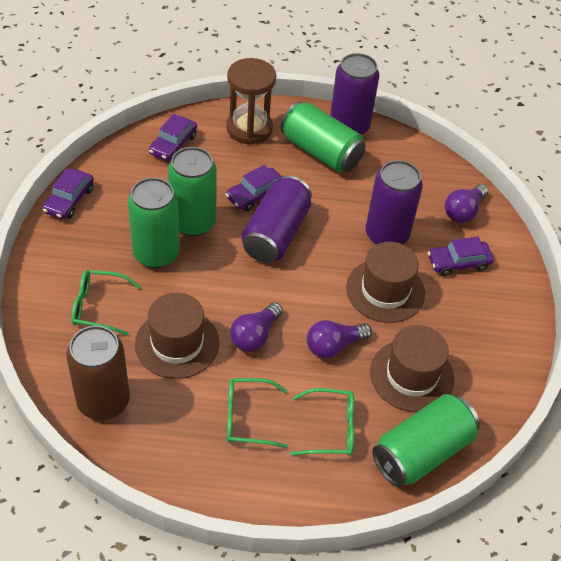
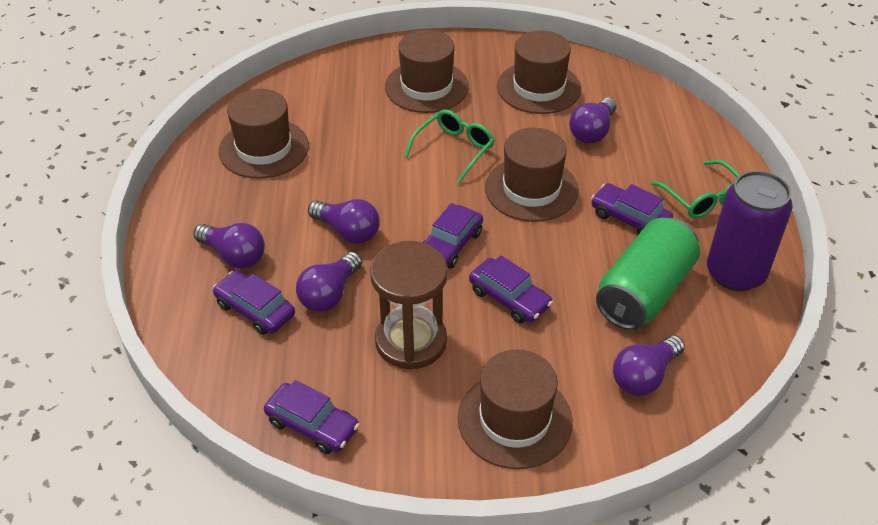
brown can: [66,326,130,420] = 1 -> none = 0
brown hat: [135,293,219,379] [346,242,425,323] [370,325,454,412] = 3 -> [219,89,309,179] [385,30,469,113] [458,349,573,469] [485,128,579,222] [497,31,581,114] = 5
green can: [128,177,180,268] [168,147,217,236] [281,101,366,172] [372,394,480,487] = 4 -> [596,217,700,330] = 1
green glasses: [72,270,141,336] [227,378,288,448] [291,388,354,456] = 3 -> [404,110,495,184] [651,160,740,218] = 2
purple can: [241,175,312,263] [330,53,380,135] [365,160,423,244] = 3 -> [707,171,793,291] = 1
purple car: [42,168,94,220] [149,114,197,161] [225,165,282,211] [428,237,494,276] = 4 -> [213,271,295,335] [264,380,359,454] [422,203,483,269] [469,255,553,323] [591,183,673,234] = 5
purple light bulb: [230,302,283,352] [307,320,372,358] [445,184,488,223] = 3 -> [193,223,265,269] [296,252,362,312] [308,199,380,244] [569,98,617,143] [613,335,685,396] = 5

